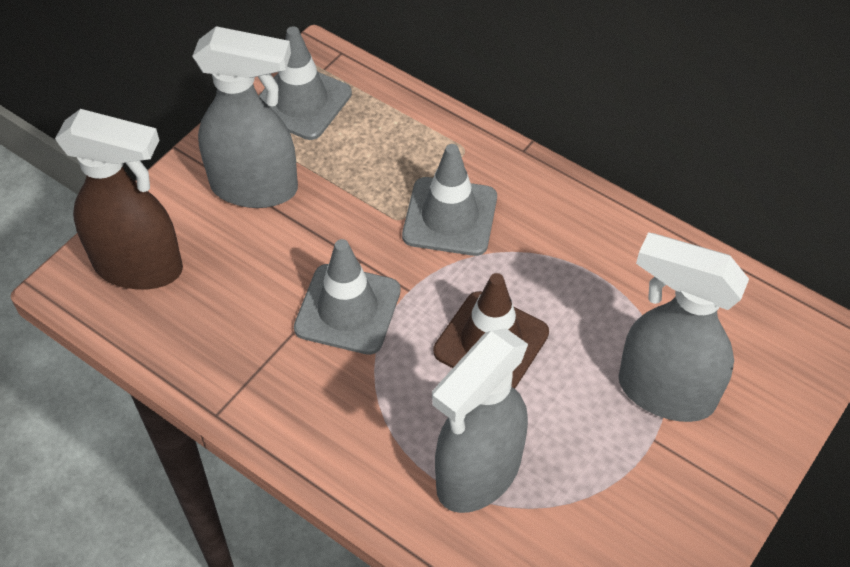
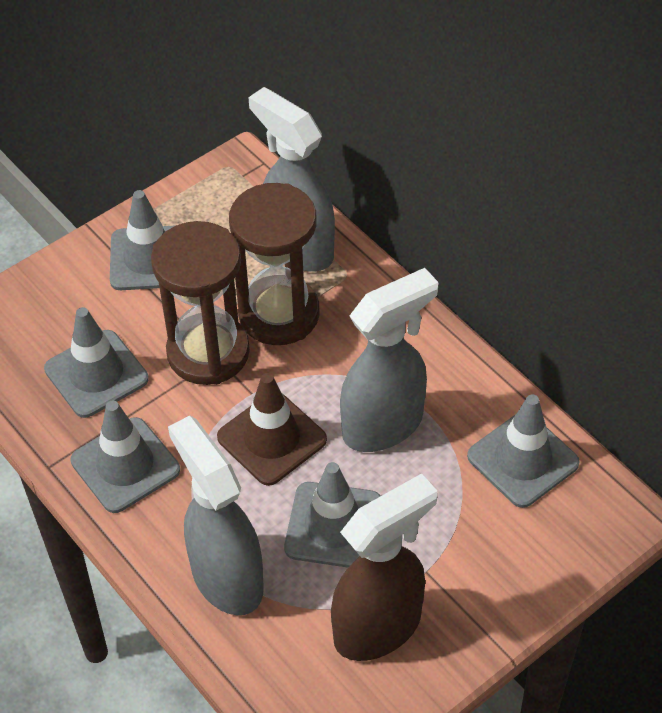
brown hourglass: none = 0 -> [151,221,250,385] [229,183,320,345] = 2
grey traffic cone: [259,26,352,140] [294,239,401,355] [402,144,497,256] = 3 -> [44,307,149,418] [71,401,180,513] [110,190,176,290] [284,462,381,568] [467,394,580,508] = 5

